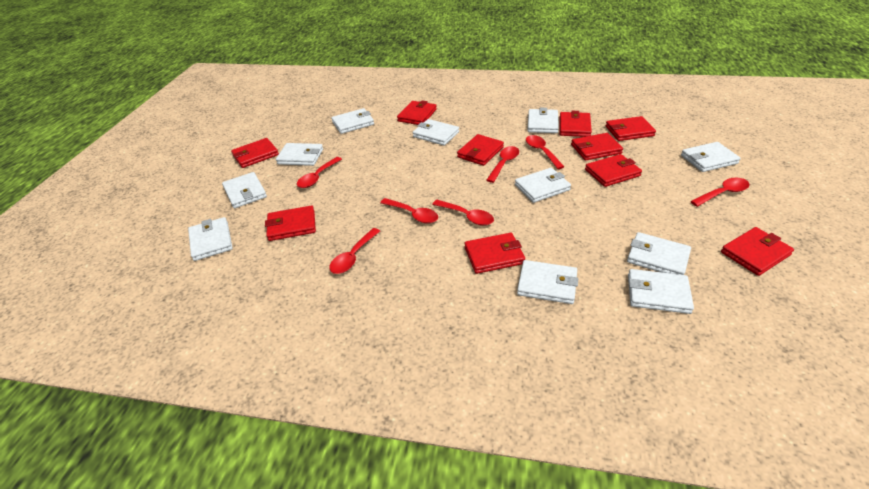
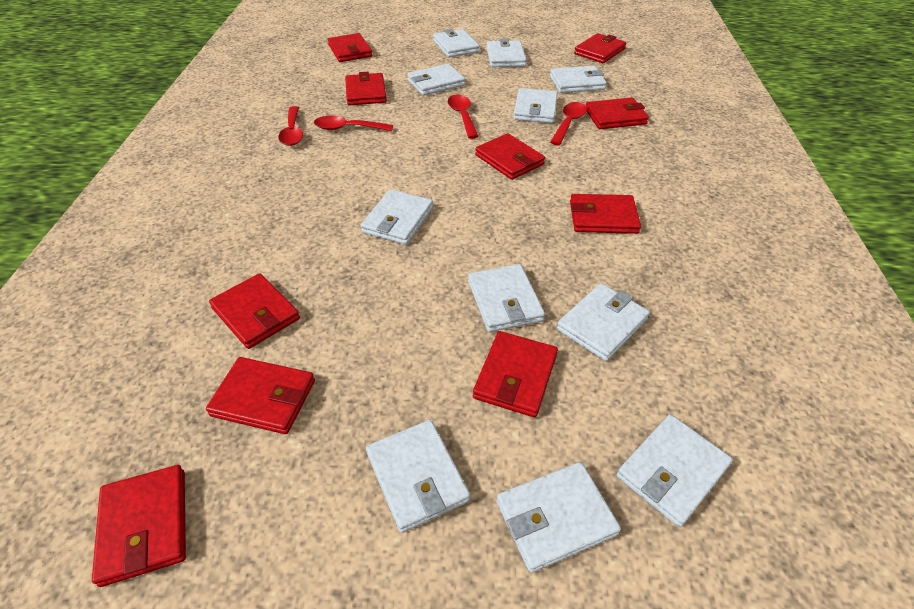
red spoon: [297,157,342,188] [329,228,380,274] [380,198,438,224] [432,200,494,226] [486,146,519,183] [526,135,564,169] [690,178,750,207] = 7 -> [278,106,303,146] [314,116,393,131] [448,94,479,139] [550,102,587,145] = 4

